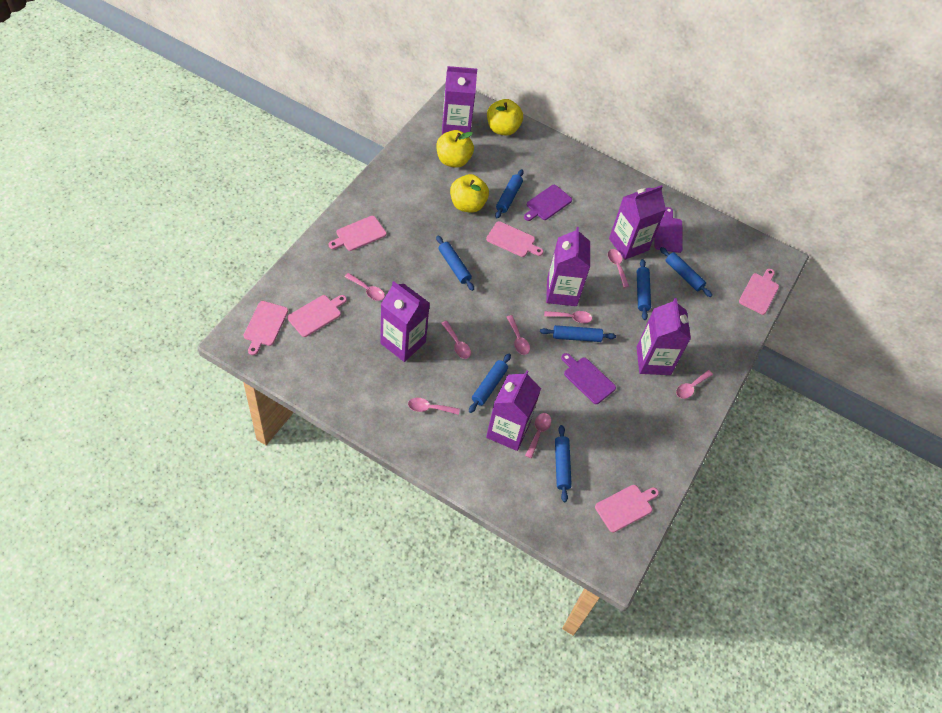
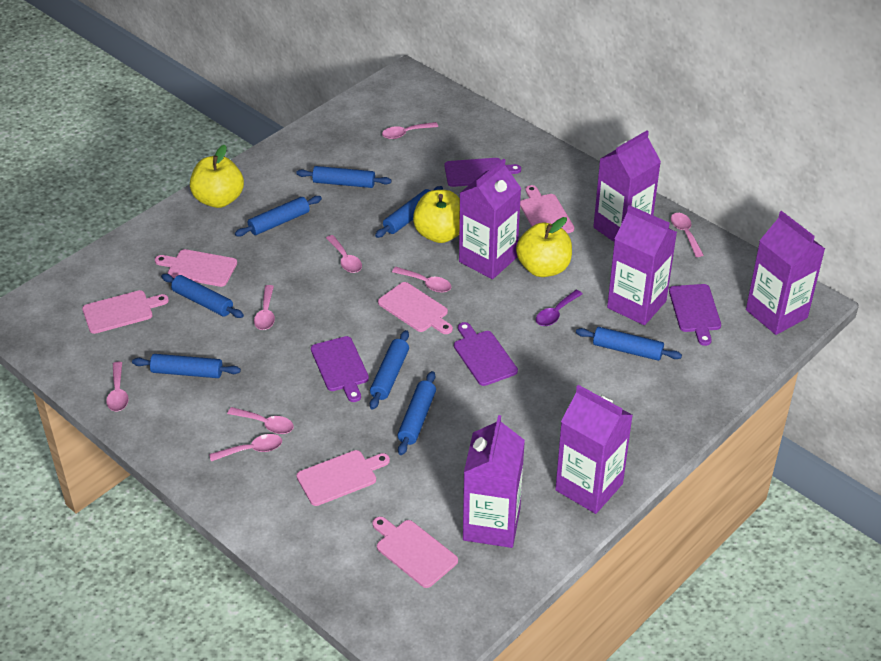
blue rolling pin: [436,236,474,291] [469,354,511,413] [495,169,524,219] [540,325,616,342] [555,425,572,502] [637,259,651,320] [660,247,712,297] = 7 -> [132,354,241,378] [161,274,244,318] [235,196,322,237] [296,166,391,188] [370,330,409,410] [375,186,443,238] [397,371,436,455] [576,327,682,361] = 8
purple cutting board: [524,185,572,221] [561,353,616,404] [654,207,683,253] = 3 -> [311,336,369,402] [444,158,521,187] [454,322,518,386] [669,284,721,346] = 4
purple spoon: none = 0 -> [536,290,583,326] = 1

